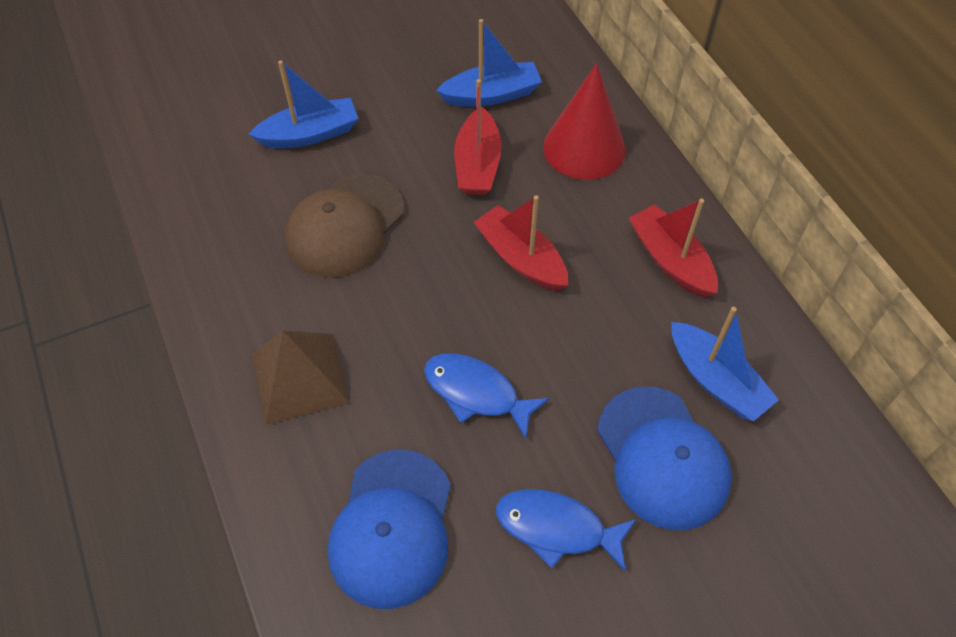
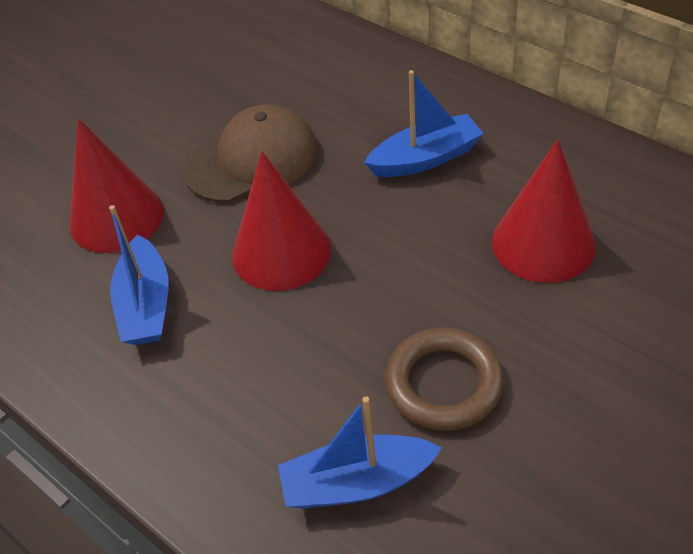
blue cap: [328,450,451,609] [597,387,732,530] = 2 -> none = 0
blue fish: [424,353,550,439] [496,489,637,572] = 2 -> none = 0
brown pyramid: [252,331,349,425] = 1 -> none = 0
brown ring: none = 0 -> [385,328,504,431] = 1
red boat: [454,79,502,195] [474,195,568,291] [629,199,718,298] = 3 -> none = 0
red cone: [543,63,626,180] = 1 -> [69,118,164,253] [232,152,332,291] [492,139,596,283] = 3

